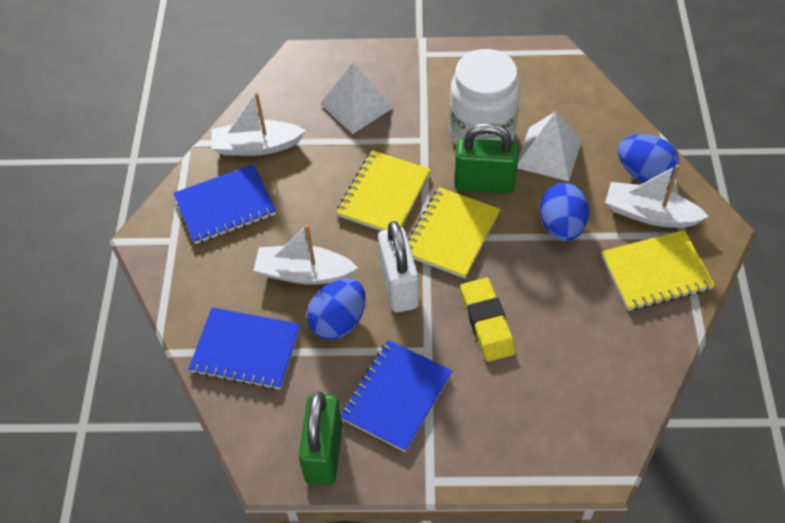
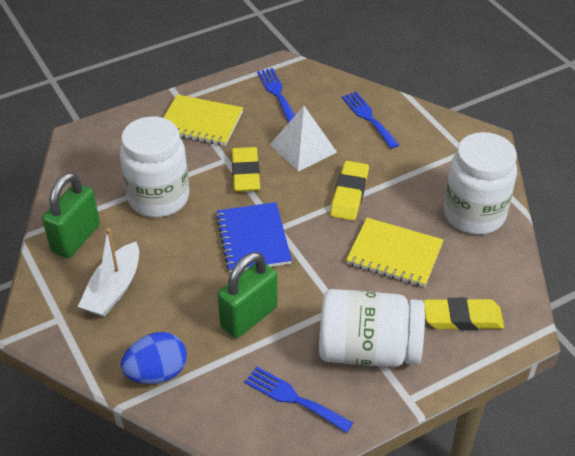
blue egg: [307,278,366,340] [540,183,589,241] [618,134,679,183] = 3 -> [121,332,187,384] = 1
blue fork: none = 0 -> [245,367,353,433] [257,68,295,123] [342,92,399,149] = 3
blue notebook: [173,164,276,244] [189,307,300,390] [341,340,452,452] = 3 -> [216,202,292,273] = 1
white boat: [211,92,306,156] [253,225,358,285] [605,165,709,228] = 3 -> [78,228,139,317] = 1
white jar: [449,49,520,145] = 1 -> [120,116,189,217] [319,289,425,367] [444,132,517,235] = 3
white padlock: [378,221,419,312] = 1 -> none = 0
white pyramid: [320,63,394,134] [517,111,582,181] = 2 -> [270,106,337,172] = 1
yellow eraser: [461,278,515,362] = 1 -> [232,147,260,192] [330,161,369,221] [424,298,504,330] = 3
yellow notebook: [336,150,431,231] [408,187,500,279] [602,230,715,311] = 3 -> [163,94,243,146] [346,218,444,287] = 2

